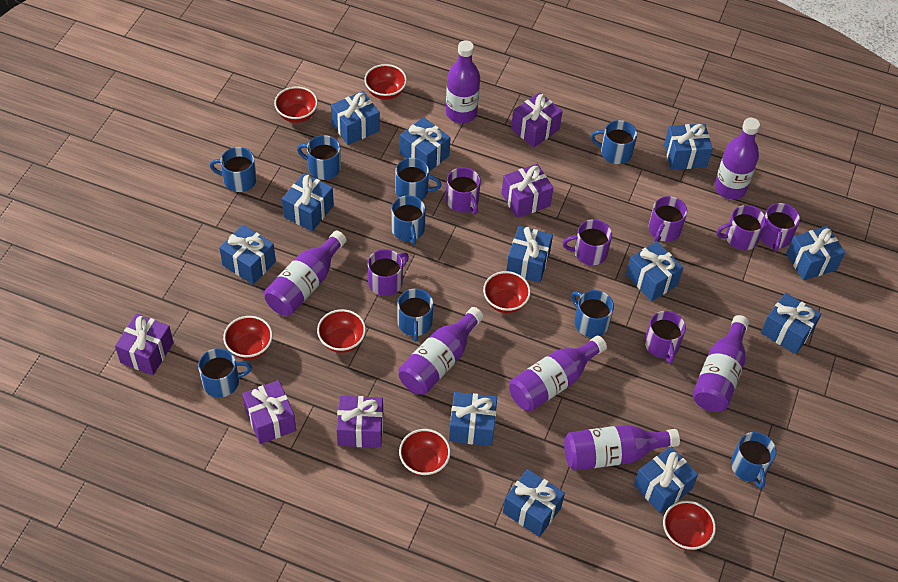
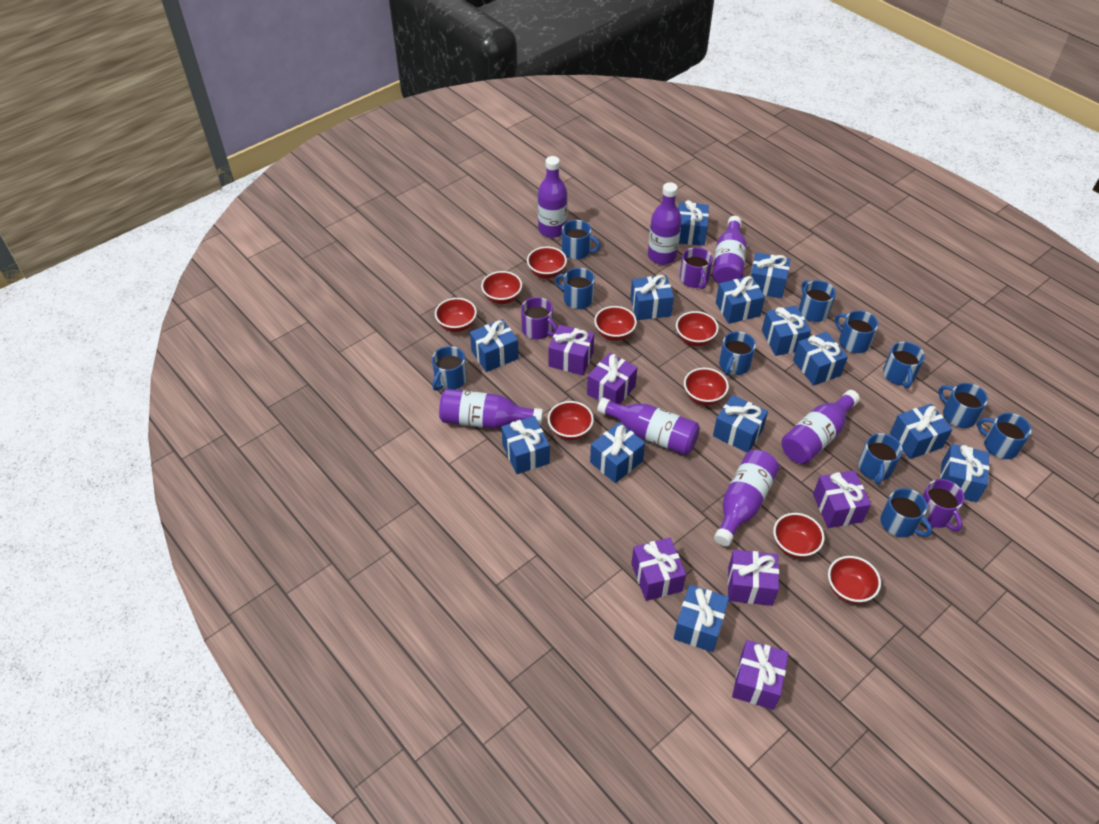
blue gift: [219,225,276,285] [282,173,334,231] [331,91,380,145] [400,117,451,172] [449,392,497,446] [503,469,565,537] [506,226,553,283] [626,241,683,301] [634,446,698,513] [664,124,713,170] [761,293,821,354] [786,226,845,281] = 12 -> [470,319,519,372] [501,416,550,474] [590,422,645,483] [630,275,674,320] [674,585,729,652] [678,200,709,246] [713,395,768,452] [716,276,765,324] [750,252,790,298] [762,306,811,356] [793,332,848,386] [890,404,952,459] [940,444,989,502] = 13
blue mug: [198,348,252,398] [210,147,257,192] [297,135,341,180] [391,195,426,245] [395,158,442,200] [397,289,434,341] [571,290,614,337] [590,120,637,164] [731,432,776,489] = 9 -> [432,346,467,391] [555,268,595,309] [562,220,601,260] [719,331,756,376] [799,280,836,322] [835,310,878,353] [858,433,903,485] [880,488,932,537] [883,341,925,388] [938,383,988,428] [977,413,1032,459] = 11
purple gift: [115,313,174,375] [242,380,296,444] [336,396,383,448] [502,164,553,218] [511,92,563,148] = 5 -> [548,325,594,375] [587,353,637,404] [631,538,686,601] [728,550,779,606] [732,640,789,710] [813,470,871,528] = 6
purple mug: [368,249,409,296] [446,167,481,214] [563,219,612,265] [645,311,686,364] [649,196,687,242] [716,205,766,250] [760,203,800,252] = 7 -> [521,297,558,339] [680,247,713,289] [922,479,965,532] = 3
red bowl: [223,316,273,360] [274,86,318,123] [317,309,366,353] [364,64,407,100] [399,429,451,476] [483,271,531,313] [663,500,716,551] = 7 -> [435,298,477,332] [481,271,522,304] [527,246,567,279] [548,401,594,440] [594,306,637,341] [676,311,719,346] [684,368,729,405] [773,513,824,558] [828,556,881,604] = 9

